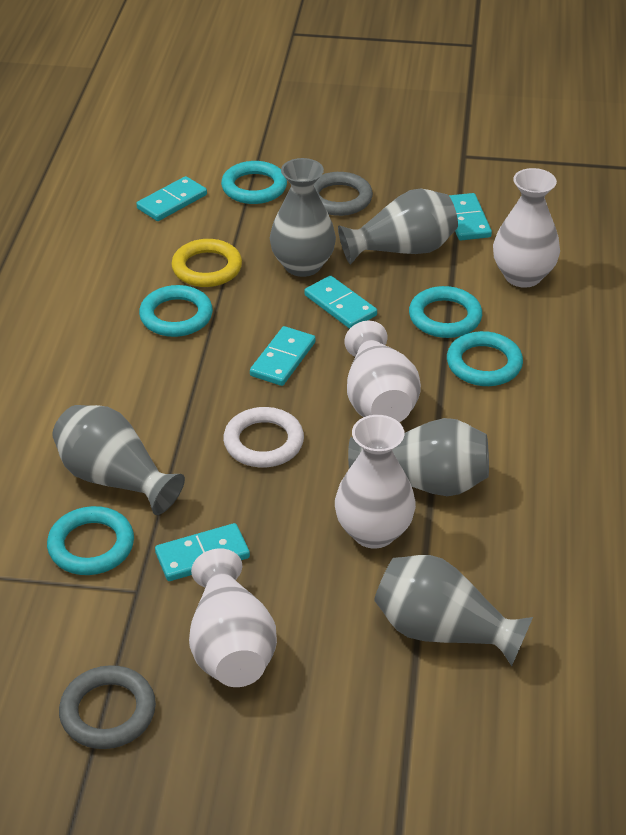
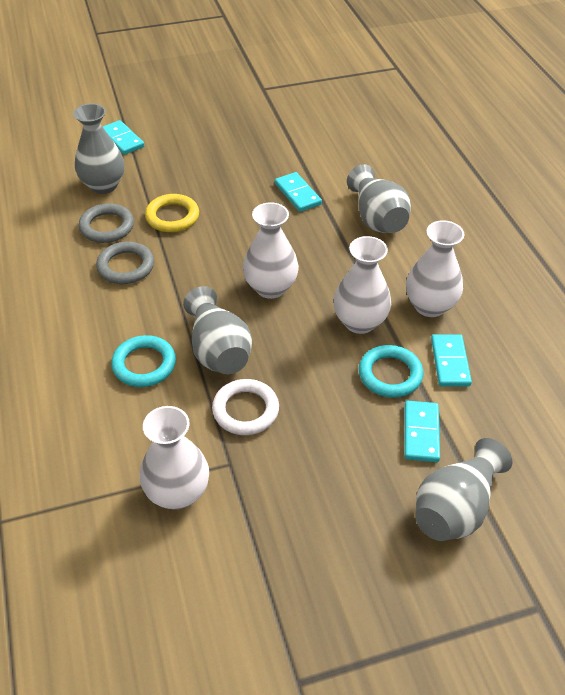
grey vase: [52,405,185,515] [270,158,336,277] [338,189,458,264] [348,418,489,496] [374,555,533,666] = 5 -> [73,103,125,194] [183,286,252,375] [347,164,411,233] [415,438,513,541] = 4
turquoise domino: [136,176,207,221] [155,523,250,581] [250,326,316,386] [304,276,377,329] [449,193,492,240] = 5 -> [103,120,145,155] [275,172,322,212] [404,401,440,462] [431,334,472,387] = 4
turquoise ring: [47,506,134,575] [139,285,213,337] [221,161,287,204] [409,286,482,338] [447,331,523,386] = 5 -> [111,335,176,387] [359,345,423,398] = 2

